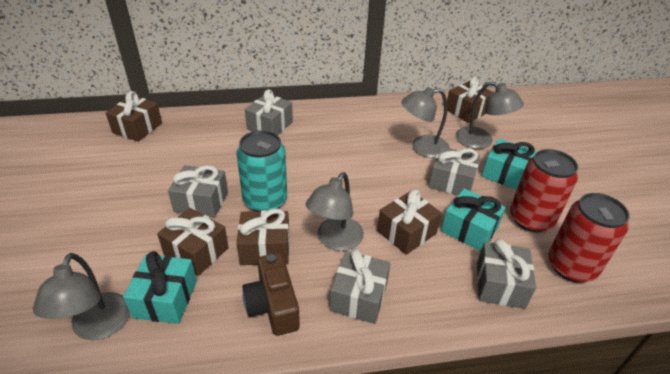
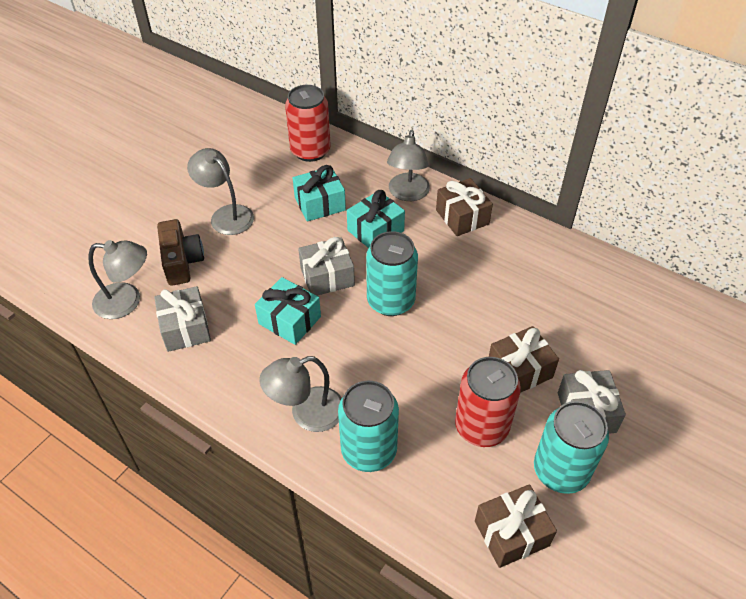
brown gift: [106,91,162,142] [157,208,229,276] [236,208,289,265] [377,190,442,255] [447,77,493,123] = 5 -> [436,178,493,236] [475,484,557,568] [489,326,559,393] = 3
grey gift: [168,165,228,218] [245,89,293,135] [330,249,391,324] [428,146,480,195] [477,239,536,309] = 5 -> [154,286,211,352] [298,237,355,296] [558,370,626,434] = 3
turquoise can: [236,130,287,212] = 1 -> [338,381,399,472] [366,231,418,316] [534,401,609,494] = 3

